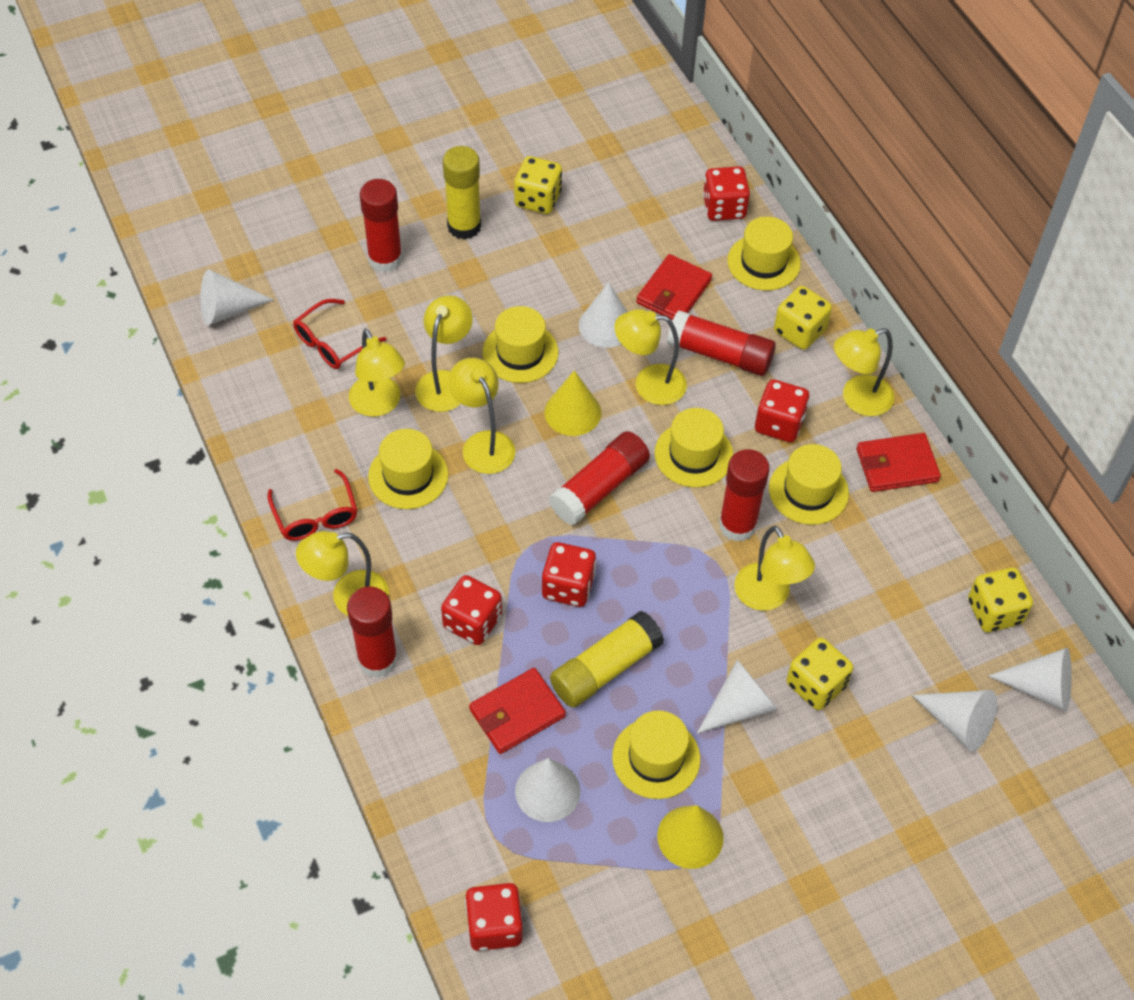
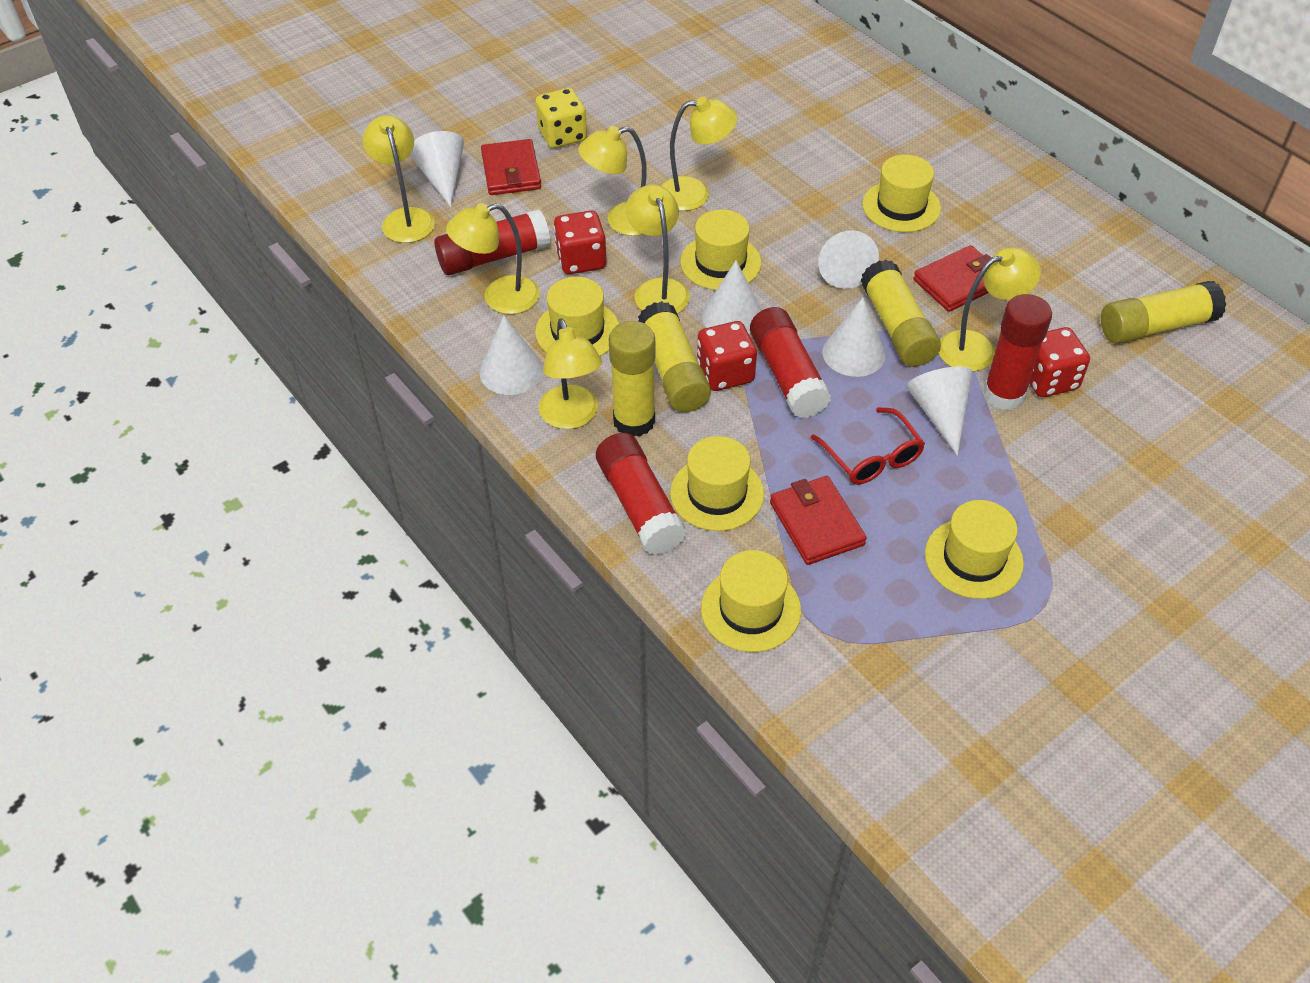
red dice: [441,575,502,645] [465,883,523,951] [542,542,596,607] [703,166,750,221] [755,379,809,442] = 5 -> [554,210,607,274] [697,321,757,391] [1029,327,1090,397] = 3
red glasses: [268,469,357,541] [293,299,387,369] = 2 -> [811,407,925,485] = 1
red glue stick: [347,587,398,678] [359,179,403,273] [549,431,650,525] [667,310,776,376] [719,449,770,541] = 5 -> [434,209,551,275] [596,433,686,555] [750,307,831,418] [983,294,1052,410] = 4
yellow cone: [544,370,601,436] [657,805,724,869] = 2 -> none = 0
yellow dice: [514,156,562,214] [774,286,832,350] [786,638,853,710] [968,567,1033,632] = 4 -> [536,88,587,148] = 1
yellow glue stick: [443,146,481,240] [550,611,664,708] = 2 -> [609,321,656,436] [638,301,711,412] [861,260,941,367] [1101,281,1226,344] = 4

